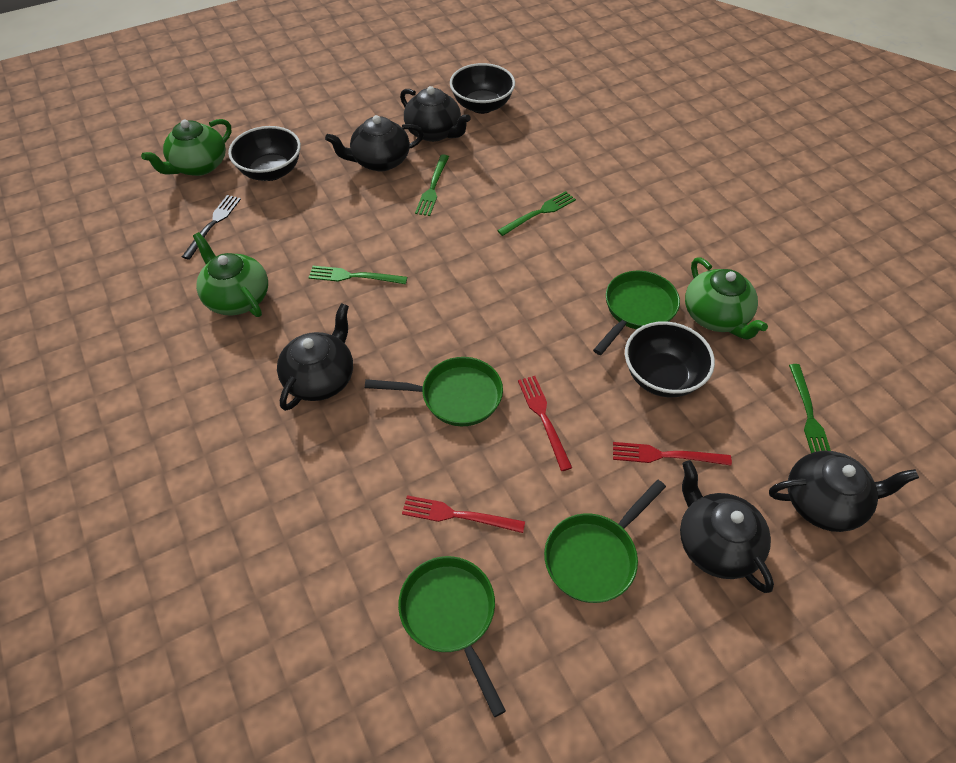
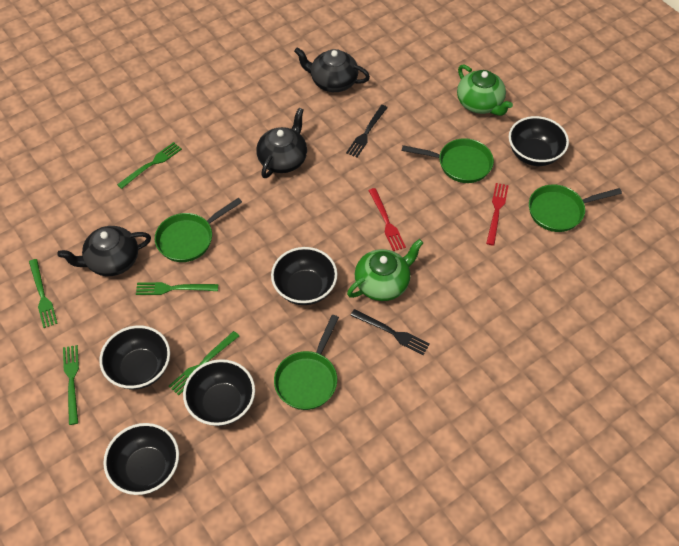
black bowl: [228,126,301,181] [450,63,515,114] [625,321,715,397] = 3 -> [99,325,170,389] [103,423,179,495] [183,359,255,426] [271,247,337,305] [509,116,569,166] = 5
black fork: [182,195,241,260] = 1 -> [346,105,388,158] [350,309,430,355] = 2
black teapot: [277,303,353,411] [325,115,424,171] [400,86,471,142] [680,460,774,593] [769,451,919,532] = 5 -> [57,226,151,276] [256,108,307,178] [294,48,370,92] = 3
green fork: [308,266,407,284] [415,154,449,216] [497,191,576,236] [789,364,831,453] = 4 -> [29,259,58,328] [63,345,79,425] [117,142,182,189] [136,282,218,295] [169,331,239,396] = 5
green teapot: [141,119,231,176] [193,232,268,317] [685,257,768,340] = 3 -> [347,239,423,301] [457,64,513,116] = 2
red fork: [402,495,525,533] [518,376,572,471] [613,442,732,466] = 3 -> [368,188,406,251] [486,183,509,246] = 2

